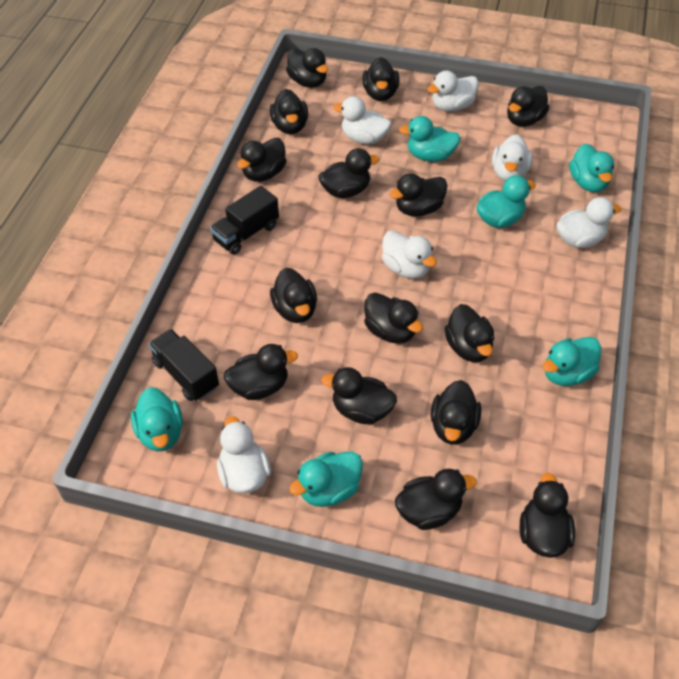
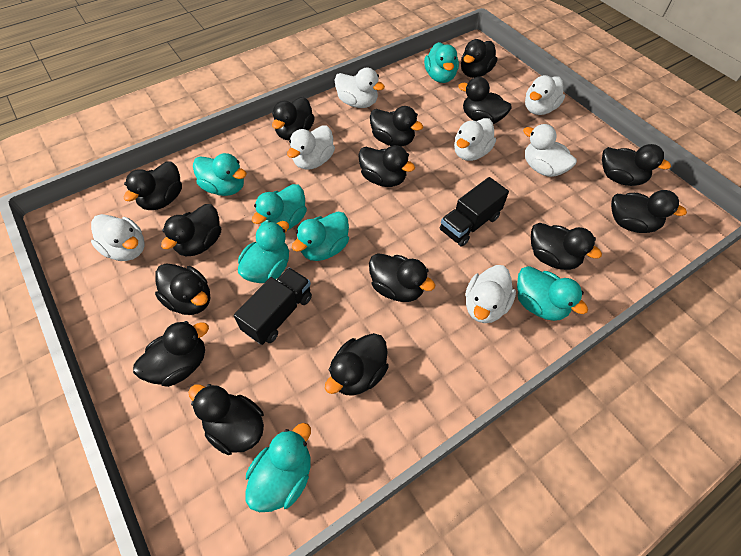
turquoise duck: [131,387,183,452] [289,451,363,507] [399,116,461,162] [477,175,536,228] [543,337,601,386] [569,143,614,192] = 6 -> [193,153,247,196] [238,221,289,283] [245,423,311,512] [252,184,307,230] [292,212,349,261] [424,42,459,83] [517,266,588,321] = 7
white duck: [217,416,271,493] [333,96,391,144] [382,230,437,279] [427,70,479,112] [492,134,533,181] [556,197,621,248] = 6 -> [91,214,145,261] [287,125,335,169] [335,68,385,108] [454,118,496,161] [465,265,516,323] [523,124,577,177] [525,75,565,115] = 7

